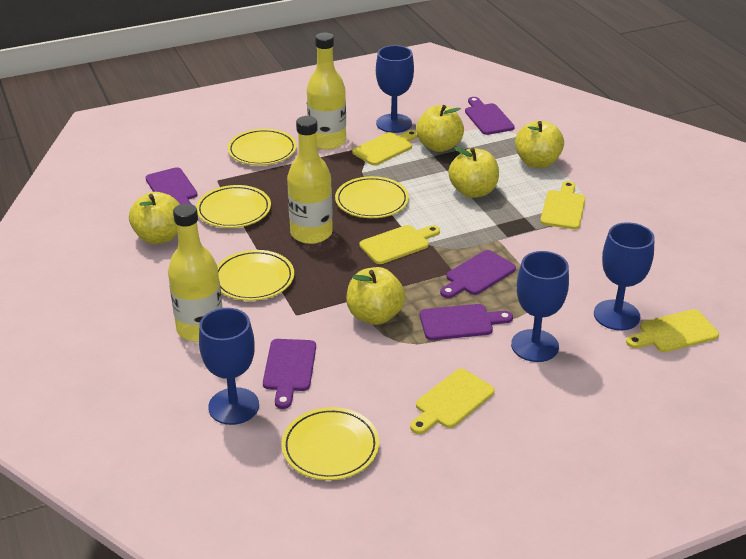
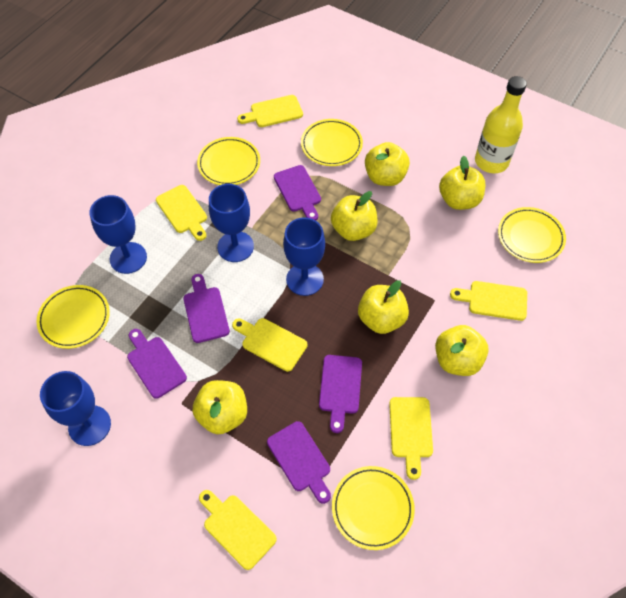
yellow apple: [129,192,180,244] [346,267,406,325] [416,105,464,152] [448,147,499,198] [515,120,564,168] = 5 -> [193,380,247,434] [331,191,378,241] [358,280,409,334] [365,142,410,186] [435,325,489,376] [439,156,485,210] = 6
yellow bottle: [168,203,223,342] [287,116,333,244] [307,33,346,150] = 3 -> [475,76,527,173] = 1
yellow cutting board: [352,130,417,166] [359,225,440,264] [410,369,495,434] [540,181,585,229] [626,309,719,352] = 5 -> [156,185,207,241] [199,490,277,570] [232,318,307,372] [237,95,303,127] [389,397,433,480] [450,281,527,321] = 6

